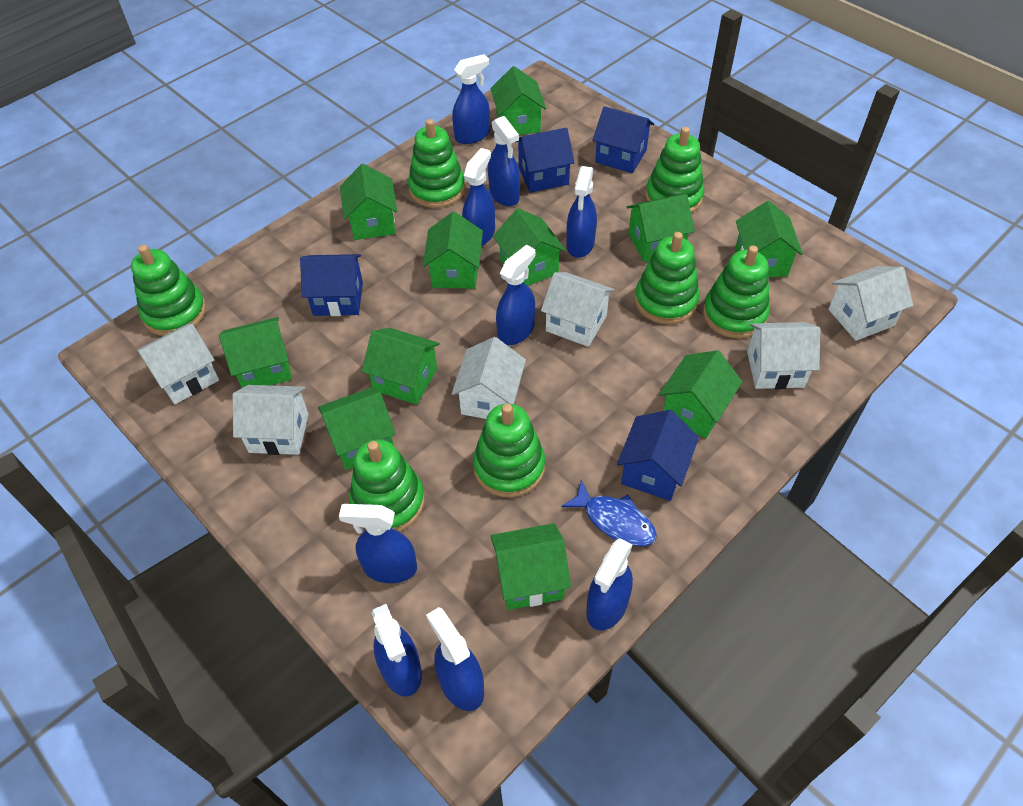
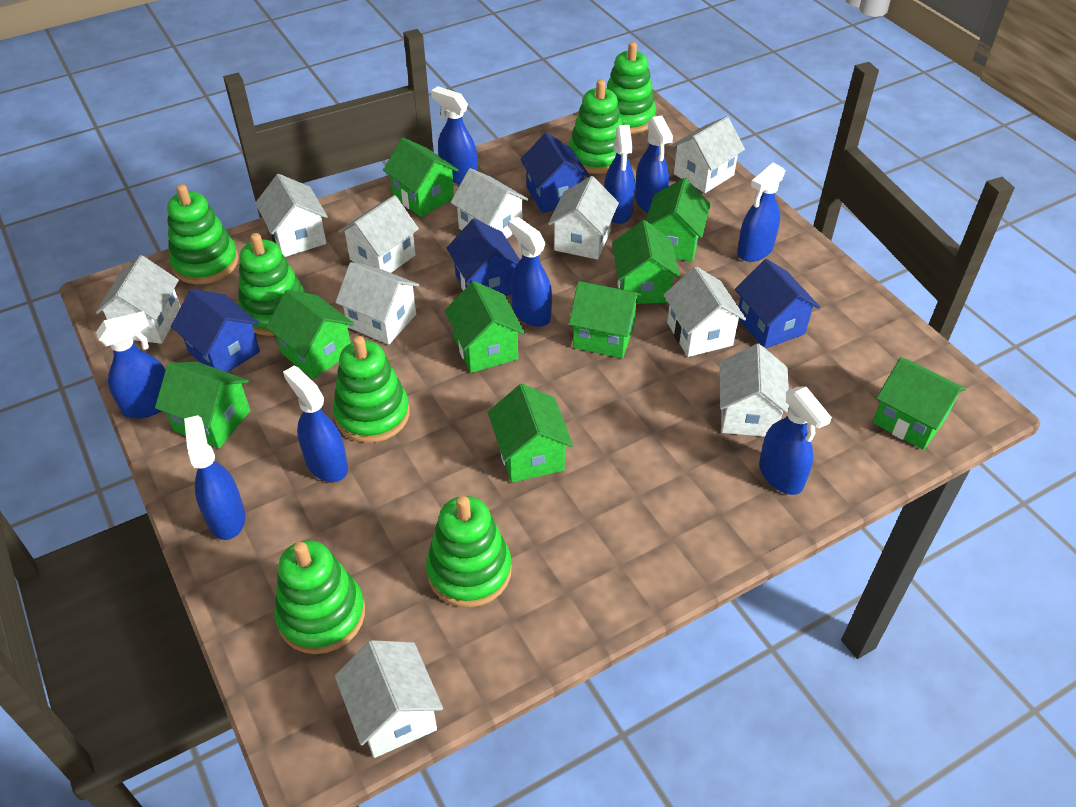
blue fish: [561,480,657,546] = 1 -> none = 0
green house: [219,317,292,388] [318,387,396,470] [340,164,397,240] [362,328,440,405] [423,211,483,289] [491,66,546,135] [491,523,571,610] [493,208,566,286] [627,194,695,262] [659,350,742,438] [736,201,803,277] = 11 -> [155,362,250,448] [266,290,354,379] [383,138,458,217] [445,281,525,373] [488,384,573,483] [569,281,642,358] [612,220,680,304] [646,178,711,262] [873,357,966,450] = 9
white house: [136,324,219,404] [232,385,309,455] [452,337,526,419] [541,272,615,347] [747,322,820,389] [828,266,913,341] = 6 -> [96,255,181,344] [255,174,328,257] [335,262,419,345] [335,640,443,758] [338,195,419,273] [450,168,528,239] [548,176,619,260] [664,266,746,357] [671,116,745,193] [720,343,789,437] = 10

